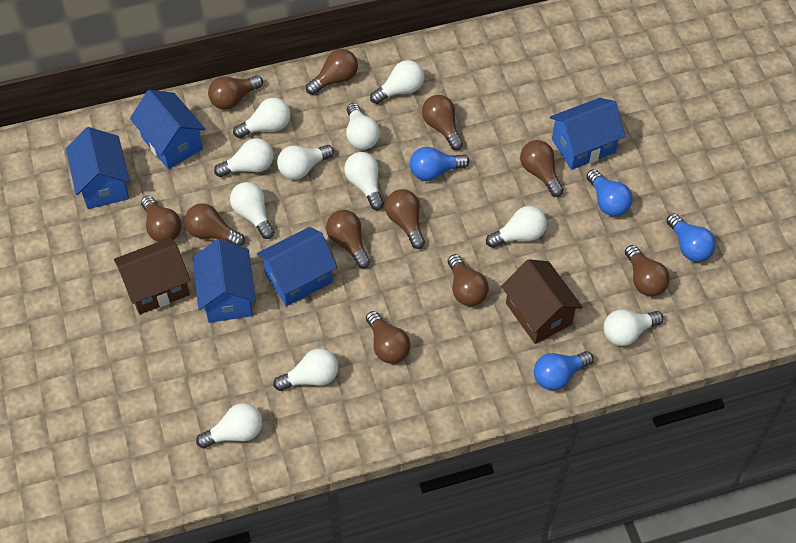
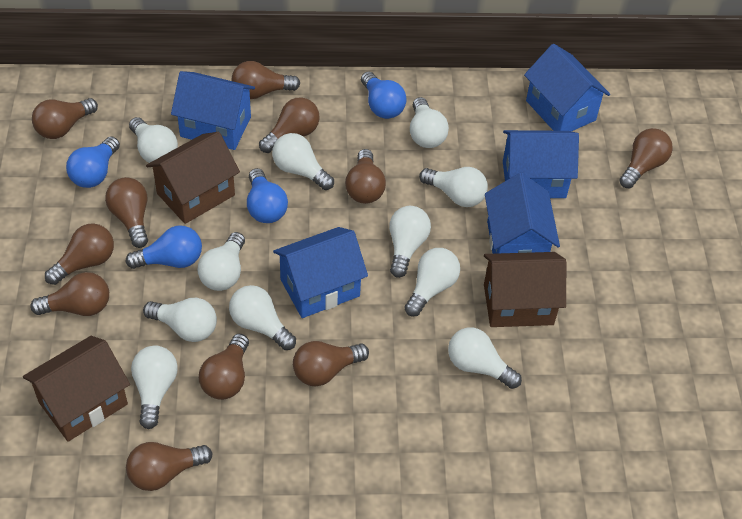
brown house: [114,237,191,315] [501,259,583,344] = 2 -> [23,336,130,442] [146,132,240,224] [484,252,566,327] = 3

